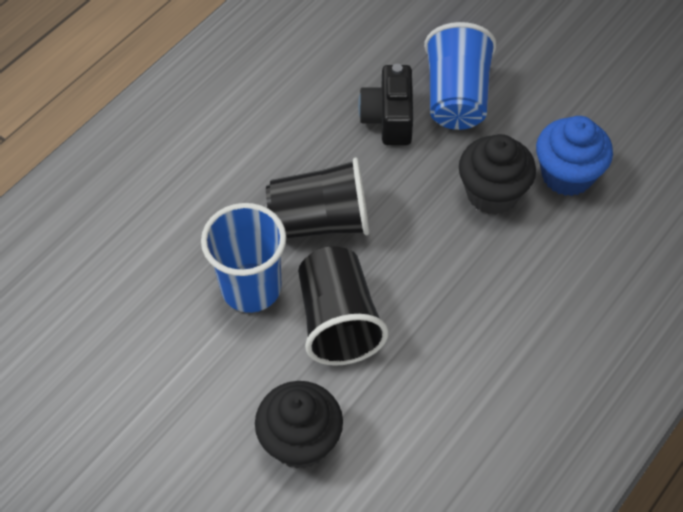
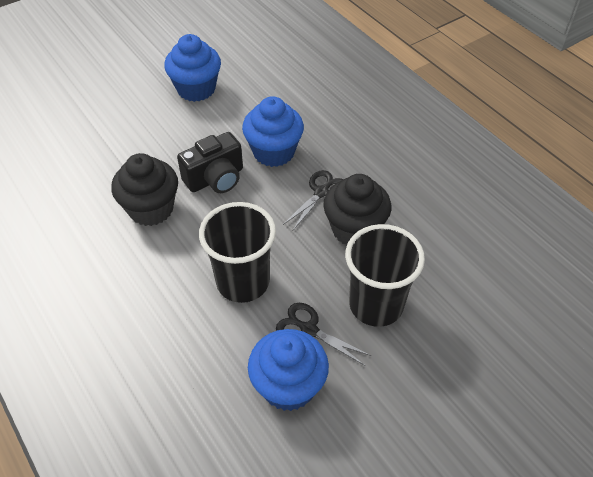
black scissors: none = 0 -> [276,303,372,366] [283,170,344,230] = 2
blue cup: [201,203,286,313] [424,22,497,130] = 2 -> none = 0
blue cupcake: [536,116,613,196] = 1 -> [164,34,221,102] [242,96,304,167] [248,329,329,411] = 3

